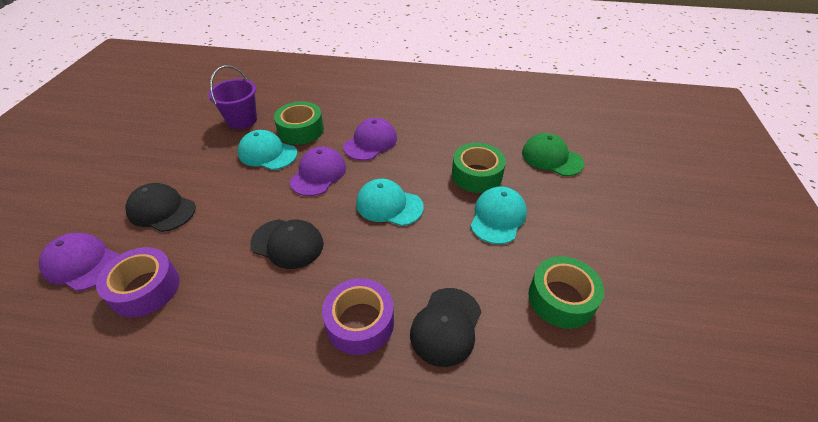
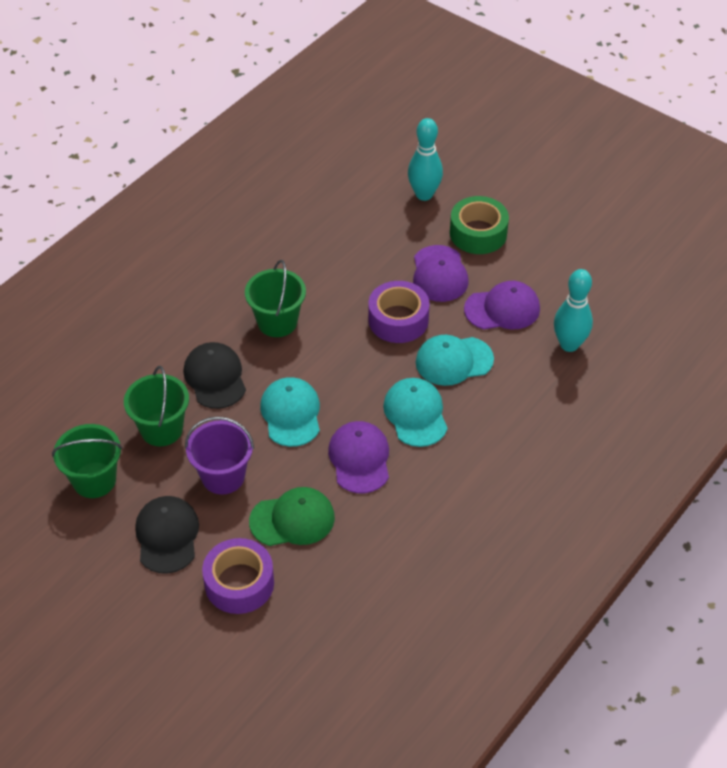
black cap: [126,183,196,232] [250,219,324,269] [410,288,481,367] = 3 -> [135,496,199,574] [183,342,246,409] = 2
green bucket: none = 0 -> [52,424,122,498] [124,366,189,446] [245,260,306,337] = 3
green tape: [274,101,324,145] [452,143,506,193] [528,256,604,329] = 3 -> [450,196,509,254] = 1
turquoise bowling pin: none = 0 -> [408,118,443,201] [554,269,593,352] = 2

